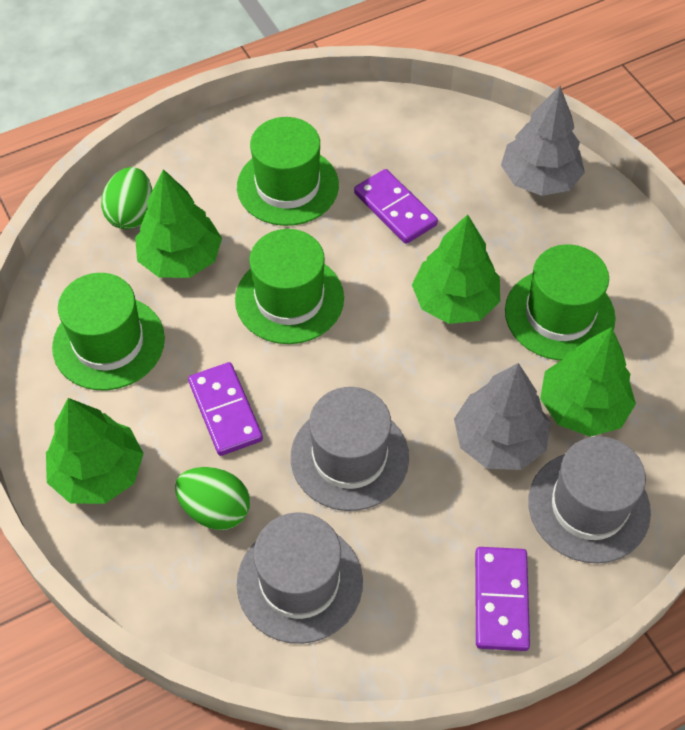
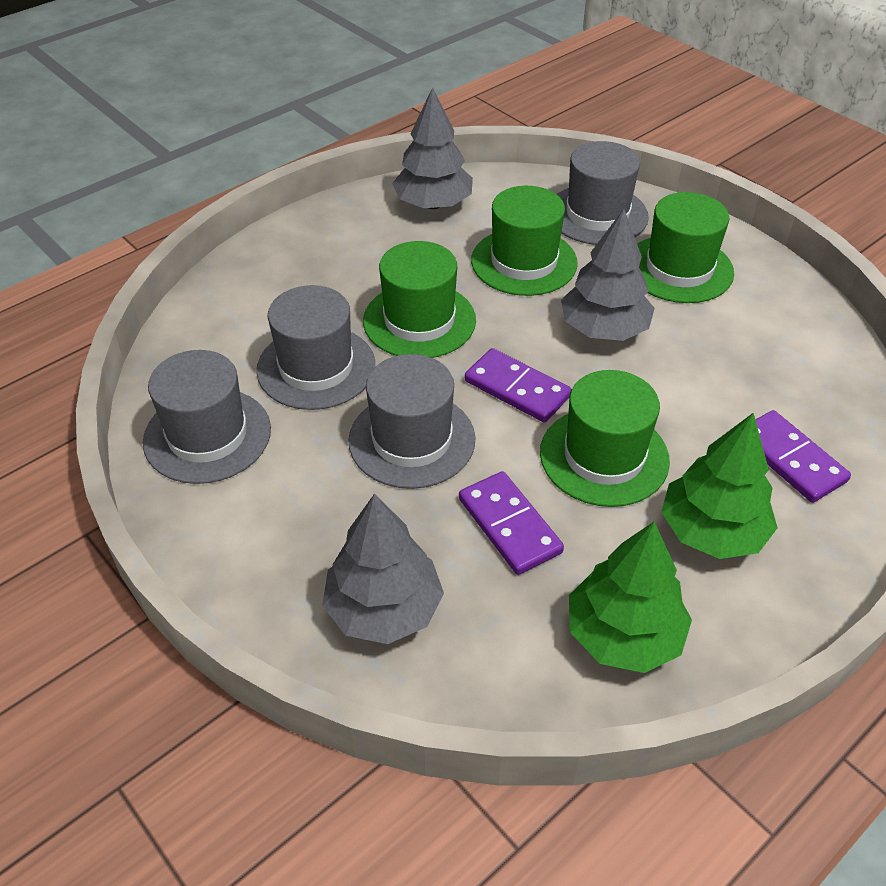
green egg: [101,167,152,230] [175,467,250,530] = 2 -> none = 0
green tree: [46,398,144,504] [135,169,222,278] [412,214,500,324] [540,327,636,437] = 4 -> [569,522,692,673] [661,412,777,559] = 2
grey hat: [237,512,363,644] [291,387,409,511] [528,436,651,563] = 3 -> [143,350,271,484] [256,285,375,410] [348,354,476,489] [557,141,649,245] = 4
grey tree: [454,363,550,470] [501,86,585,196] = 2 -> [322,494,444,644] [392,87,473,209] [561,209,655,341] = 3

